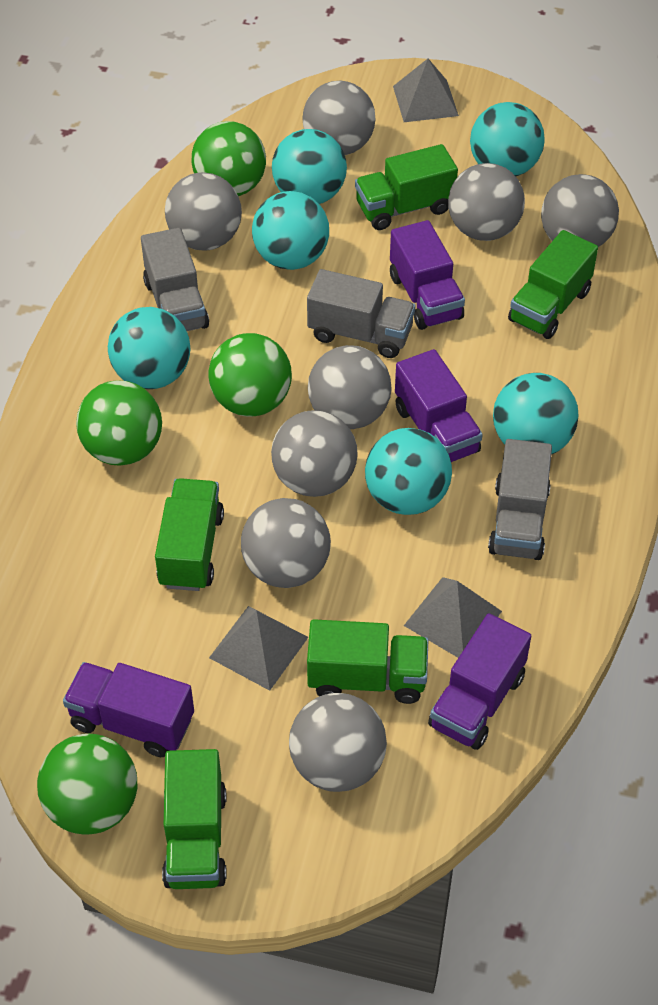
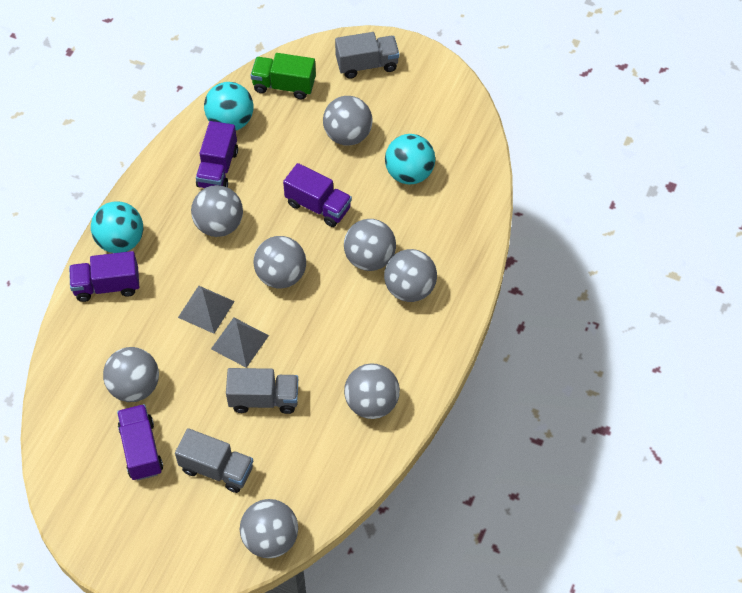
green ball: [37,734,138,834] [76,380,162,466] [192,121,266,196] [208,333,292,417] = 4 -> none = 0
green truck: [155,478,224,591] [162,749,227,889] [307,619,428,704] [355,144,458,230] [508,230,598,339] = 5 -> [250,53,316,99] = 1
grey pyramid: [209,606,308,691] [393,59,459,122] [404,577,502,658] = 3 -> [178,286,235,334] [211,318,269,368] = 2
turquoise ball: [108,307,191,389] [252,191,329,270] [272,129,347,204] [365,428,452,515] [470,102,545,176] [493,373,578,455] = 6 -> [91,201,143,253] [204,82,254,130] [385,134,435,185] = 3

